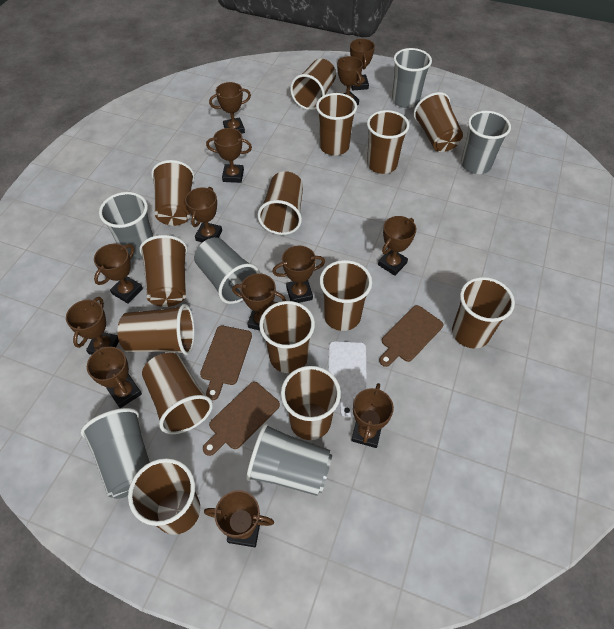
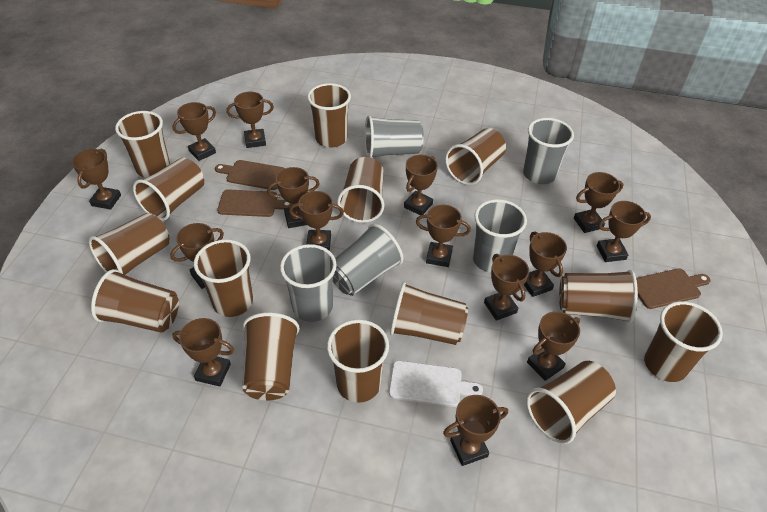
brown trophy: [66,297,119,355] [87,347,142,408] [94,244,143,304] [185,187,222,242] [204,490,274,547] [206,128,252,183] [209,82,251,134] [232,273,286,330] [272,246,325,303] [337,56,363,105] [350,39,375,90] [351,383,394,448] [378,216,416,276] = 13 -> [72,149,121,210] [170,223,224,289] [172,318,234,386] [173,102,216,161] [226,91,274,148] [267,167,320,228] [289,191,344,251] [404,155,438,215] [416,204,471,267] [443,395,508,466] [484,254,529,321] [524,231,567,297] [527,311,580,381] [574,172,623,233] [597,201,651,262] = 15
grey cup: [81,408,150,499] [99,192,153,260] [194,237,260,304] [246,423,332,496] [392,48,432,108] [461,111,511,174] = 6 -> [280,244,337,322] [333,224,403,296] [364,115,424,158] [473,199,527,273] [523,118,574,184] = 5

